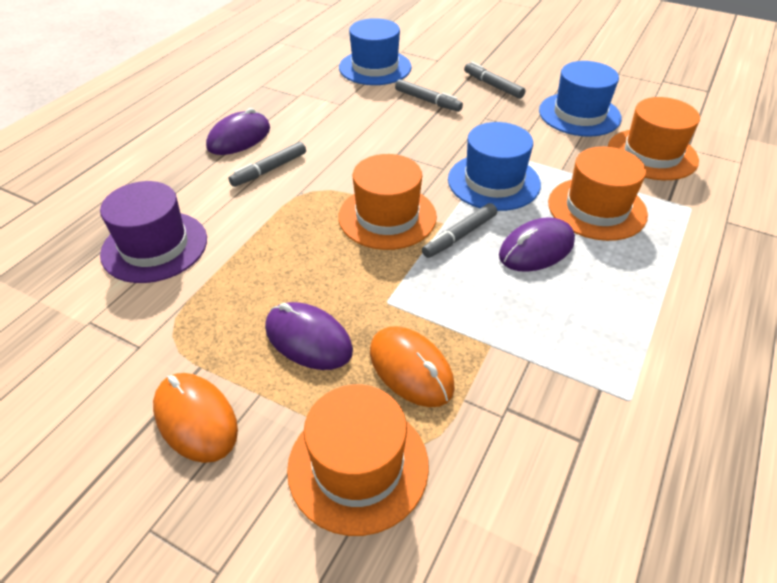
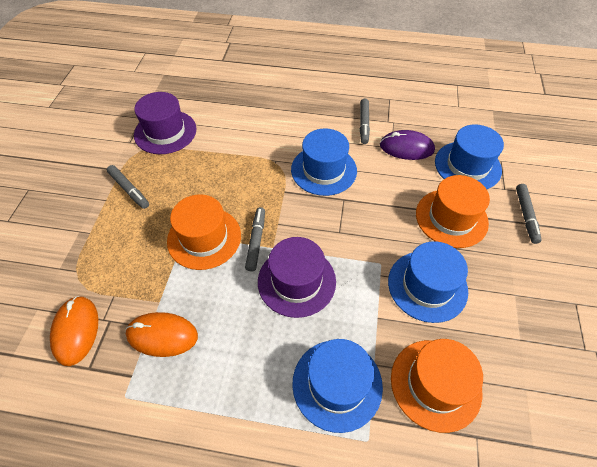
blue hat: [339,18,412,85] [448,122,541,211] [539,61,622,137] = 3 -> [291,129,357,196] [292,339,383,433] [388,241,468,323] [435,124,504,189] = 4
orange hat: [287,385,429,536] [338,154,437,250] [548,146,648,241] [608,97,700,180] = 4 -> [167,194,241,270] [391,339,483,433] [416,175,490,248] = 3
purple hat: [100,181,207,283] = 1 -> [134,92,197,154] [258,237,336,318] = 2
purple mouse: [206,108,270,155] [265,302,353,370] [499,217,575,272] = 3 -> [380,130,435,160] = 1

